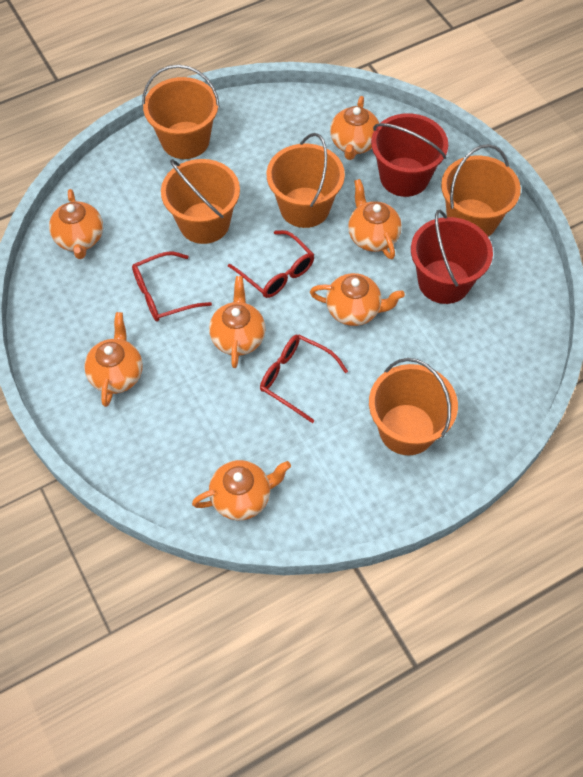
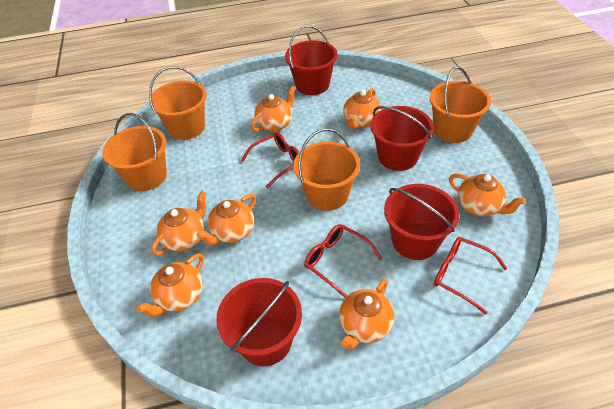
orange bucket: [142,65,220,159] [161,159,240,244] [267,133,345,228] [369,358,458,455] [441,144,521,237] = 5 -> [102,113,167,191] [149,66,207,140] [293,128,360,211] [430,66,491,143] = 4
red bucket: [371,113,448,197] [411,210,493,304] = 2 -> [216,278,302,366] [285,25,338,95] [370,106,434,171] [384,184,459,260] = 4

